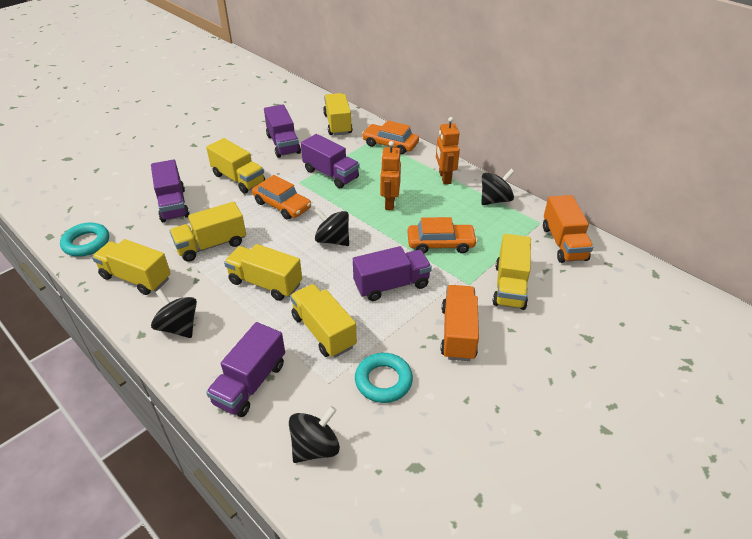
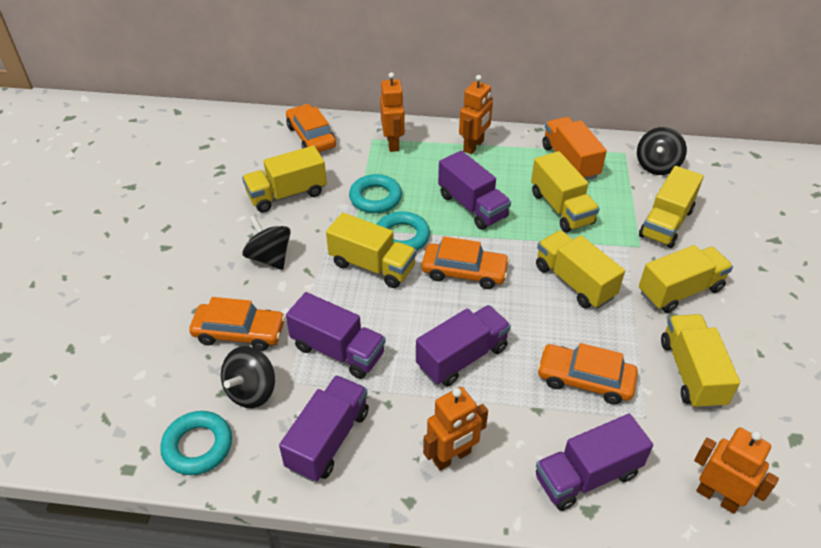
black spinning top: [151,289,197,338] [289,406,340,463] [314,207,349,246] [481,169,515,205] = 4 -> [221,346,275,408] [242,215,291,270] [637,127,687,175] = 3
orange car: [252,175,311,220] [362,120,419,154] [407,217,477,253] = 3 -> [189,297,286,351] [286,104,336,152] [422,237,510,289] [537,343,638,404] = 4
orange robot: [380,141,401,210] [436,117,460,184] = 2 -> [380,72,405,152] [423,387,488,471] [459,75,493,154] [694,427,779,514] = 4
orange truck: [441,285,479,361] [543,195,593,263] = 2 -> [542,117,607,180] = 1
turquoise ring: [60,223,109,257] [355,353,413,403] = 2 -> [160,411,232,475] [349,174,402,213] [377,211,430,250] = 3

